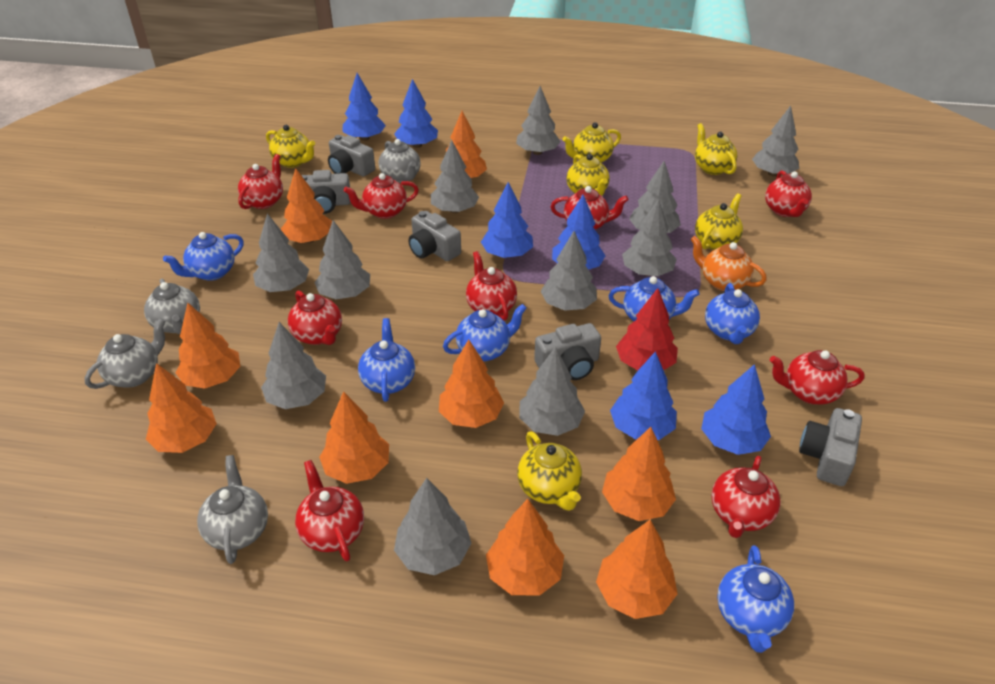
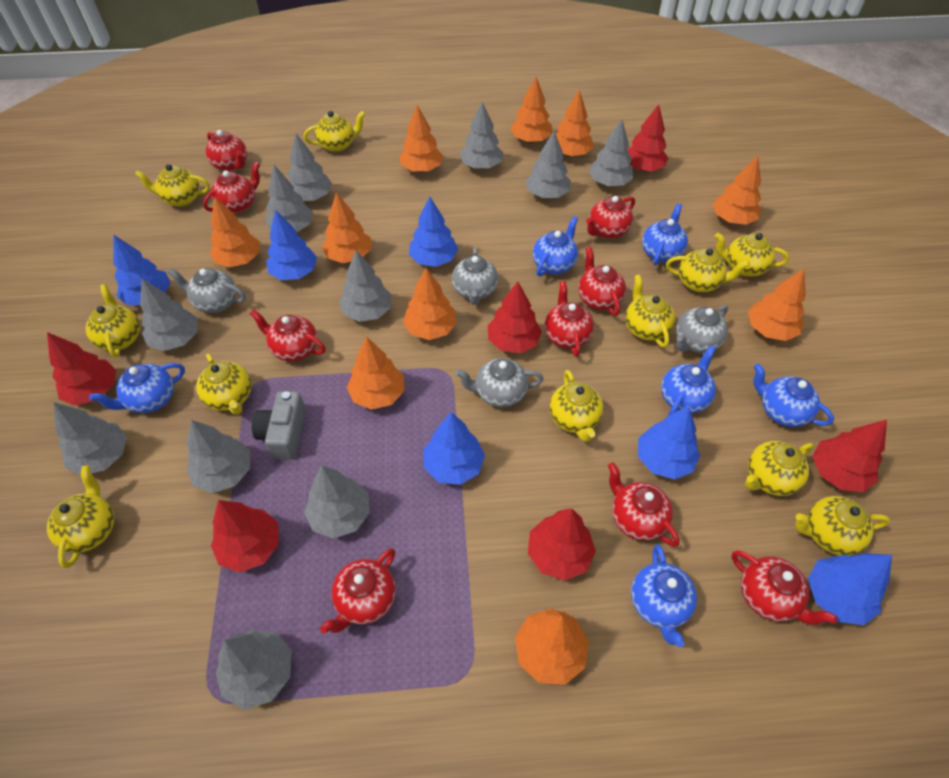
grey camera: [301,170,350,214] [328,135,375,176] [409,211,461,261] [534,323,601,380] [799,408,862,486] = 5 -> [252,391,306,460] = 1
orange teapot: [691,236,767,291] = 1 -> none = 0
orange tree: [146,363,217,453] [176,303,240,388] [281,168,332,243] [319,391,389,484] [439,339,504,428] [446,111,487,178] [486,499,564,596] [596,520,678,619] [602,427,676,521] = 9 -> [210,197,260,267] [322,193,371,263] [347,336,404,410] [399,105,443,172] [403,268,457,340] [510,77,552,143] [515,608,589,685] [556,89,594,157] [713,156,761,225] [748,269,805,341] = 10
red tree: [616,288,678,370] = 1 -> [47,332,116,406] [211,500,279,572] [488,281,542,353] [528,508,596,581] [627,104,668,171] [812,420,887,492] = 6
yellow teapot: [266,125,315,168] [517,431,582,511] [562,122,621,163] [566,154,610,196] [695,123,737,175] [695,194,743,250] = 6 -> [47,465,114,568] [85,284,140,358] [134,164,210,207] [196,354,251,415] [304,111,365,152] [550,370,604,442] [625,275,675,348] [666,248,750,292] [715,233,789,277] [745,441,814,496] [795,496,890,556] = 11

